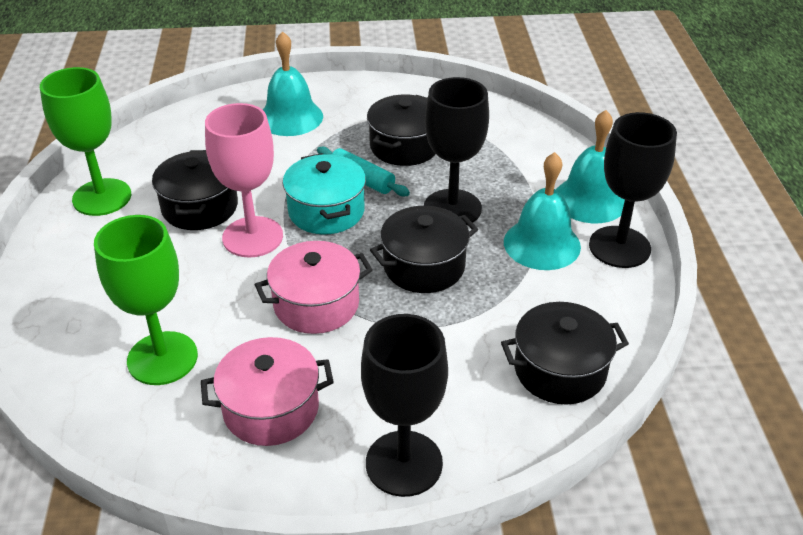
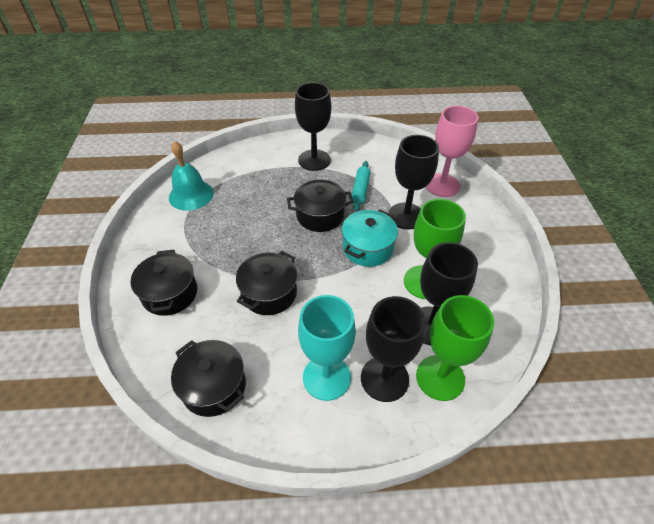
black goblet: [361,314,448,497] [424,77,489,225] [589,112,677,268] = 3 -> [295,82,331,171] [361,296,426,402] [388,135,439,229] [420,242,478,345] = 4
pink pot: [201,337,334,446] [255,241,373,334] = 2 -> none = 0
turquoise bell: [263,31,323,136] [504,152,581,270] [556,110,625,223] = 3 -> [169,141,214,211] = 1
turquoise goblet: none = 0 -> [298,295,356,401] = 1

